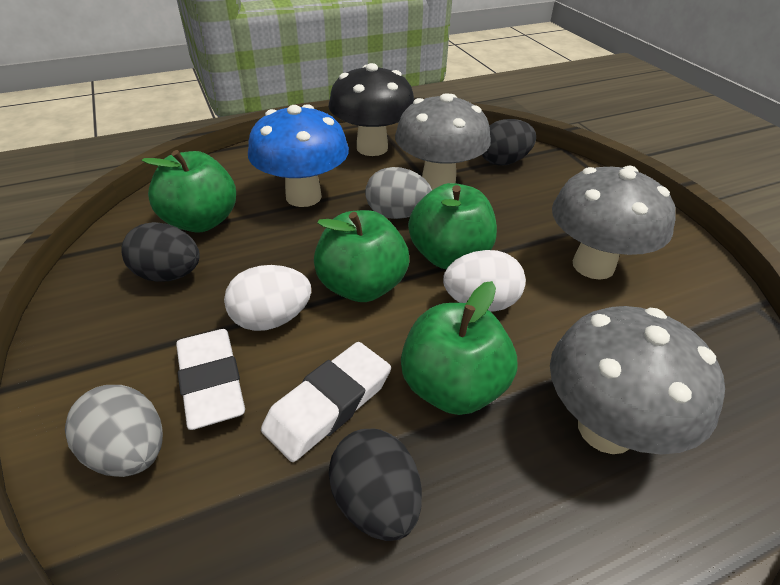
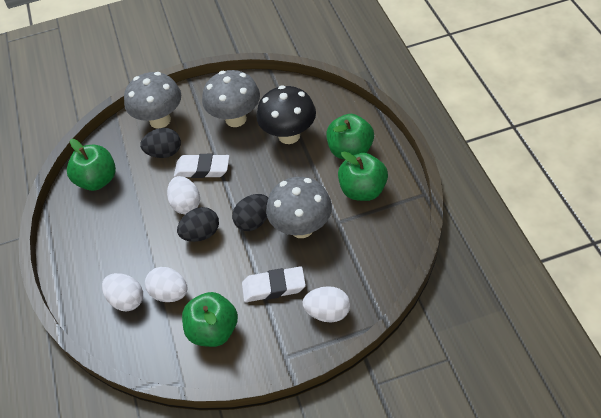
blue mushroom: [248,104,349,207] = 1 -> none = 0
grey egg: [65,385,163,477] [365,167,432,219] = 2 -> none = 0
white egg: [224,265,311,331] [443,250,526,311] = 2 -> [102,273,143,311] [145,267,187,302] [167,176,200,214] [302,286,350,322] = 4

